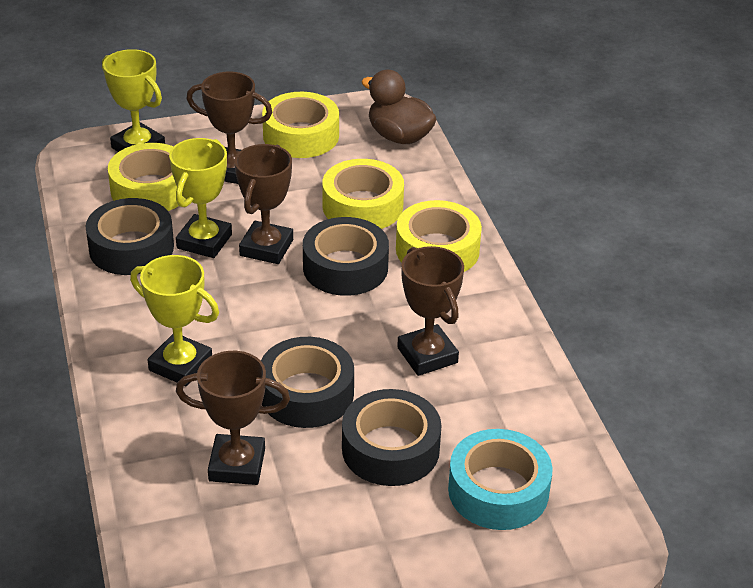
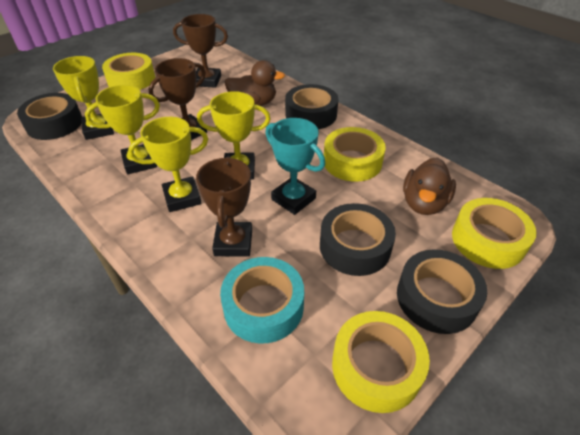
brown duck: [361,70,437,144] = 1 -> [224,60,285,106] [403,157,456,215] = 2
brown trophy: [176,351,290,485] [186,72,272,184] [234,144,293,264] [397,246,464,376] = 4 -> [149,58,207,140] [173,14,228,88] [196,156,252,257] = 3
turquoise trophy: none = 0 -> [265,118,325,215] = 1
yellow trophy: [102,49,165,152] [130,255,219,386] [169,138,232,258] = 3 -> [53,56,114,140] [85,85,160,174] [128,117,208,212] [197,91,271,179] = 4

